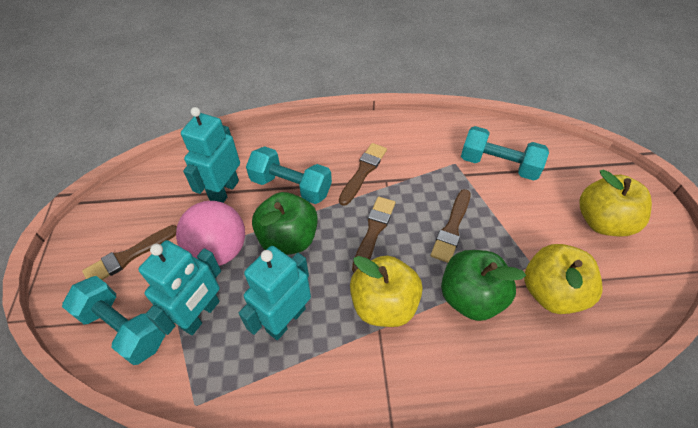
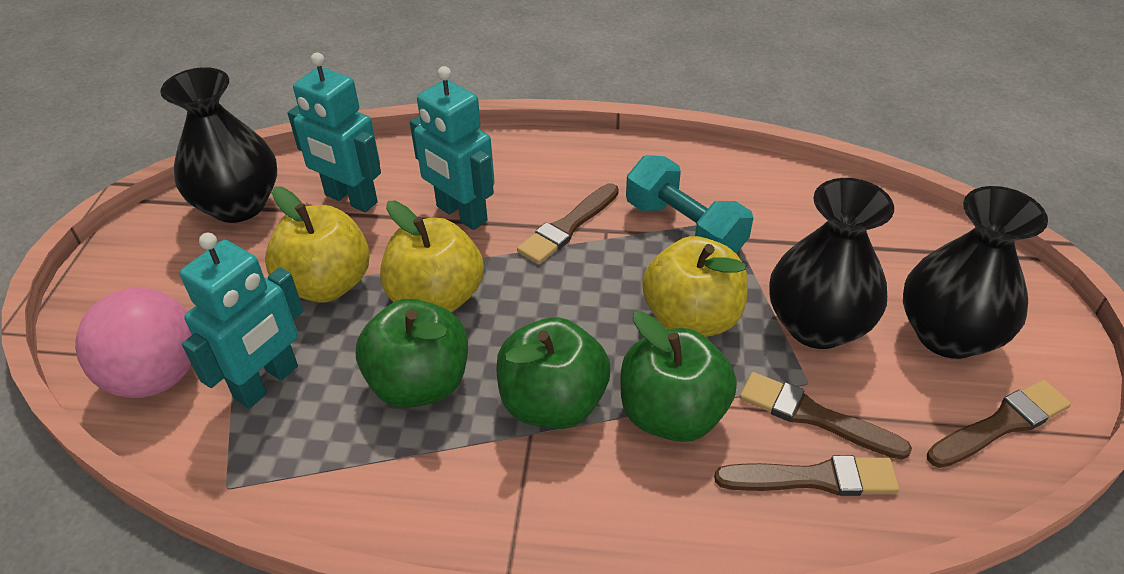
black vase: none = 0 -> [160,67,277,223] [769,178,894,349] [903,186,1048,359] = 3
green apple: [252,192,318,255] [441,250,526,321] = 2 -> [356,299,468,408] [496,317,610,429] [620,311,737,442] = 3
turquoise dumbbell: [62,276,165,365] [246,146,332,204] [461,126,549,181] = 3 -> [626,155,753,253] = 1

